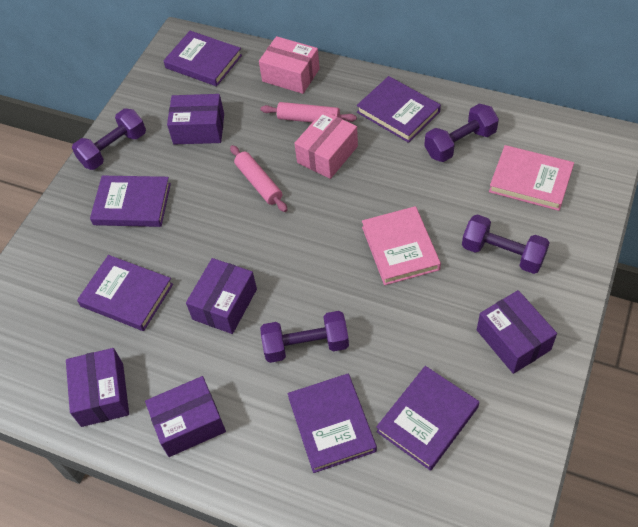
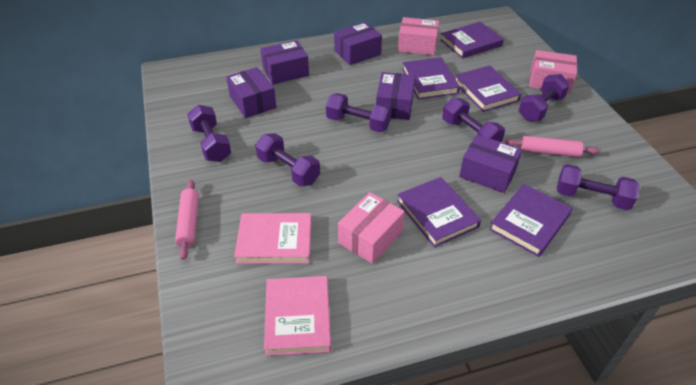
pink box: [259,36,320,94] [294,111,358,179] = 2 -> [338,192,405,264] [398,17,439,56] [529,50,577,93] = 3
purple book: [77,255,173,331] [90,176,171,227] [163,31,242,86] [288,374,377,473] [357,76,441,143] [376,366,479,471] = 6 -> [397,177,481,247] [402,57,460,100] [440,22,504,59] [455,65,521,112] [489,184,573,257] = 5
purple dumbbell: [72,108,146,170] [260,311,349,363] [424,104,499,162] [462,214,550,274] = 4 -> [187,105,231,162] [255,133,320,186] [326,93,392,132] [442,97,505,142] [518,74,570,121] [557,164,640,210] = 6

